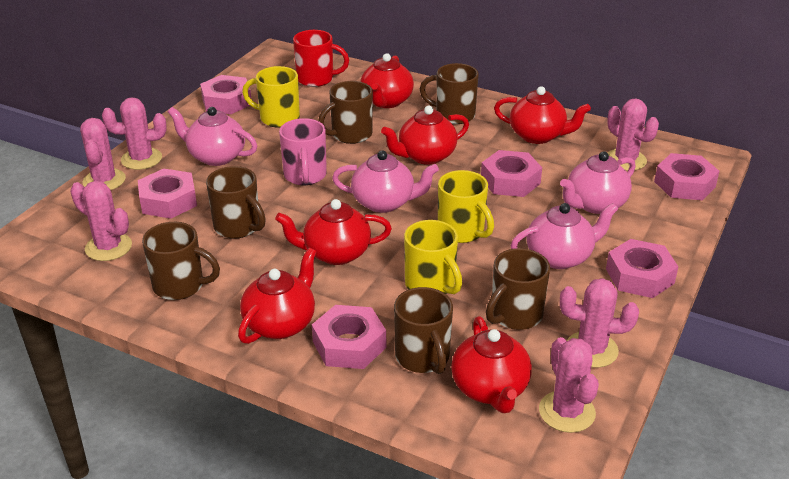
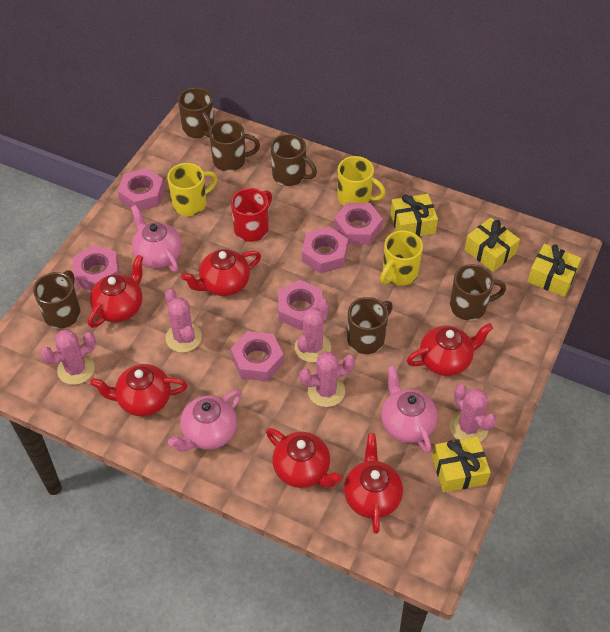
pink cactus: [70,181,132,261] [80,118,126,190] [102,97,167,170] [539,337,599,433] [560,278,639,368] [607,98,659,171] = 6 -> [40,329,96,385] [165,289,202,353] [295,299,331,363] [299,352,355,407] [450,384,496,442] = 5
pink mug: [279,118,327,185] = 1 -> none = 0
pink teapot: [168,107,257,166] [332,150,439,213] [511,203,618,269] [560,151,636,214] = 4 -> [131,205,182,272] [168,390,242,451] [381,365,438,453] = 3
yellow gift: none = 0 -> [390,194,438,237] [432,436,491,493] [464,218,520,272] [527,244,582,297] = 4

